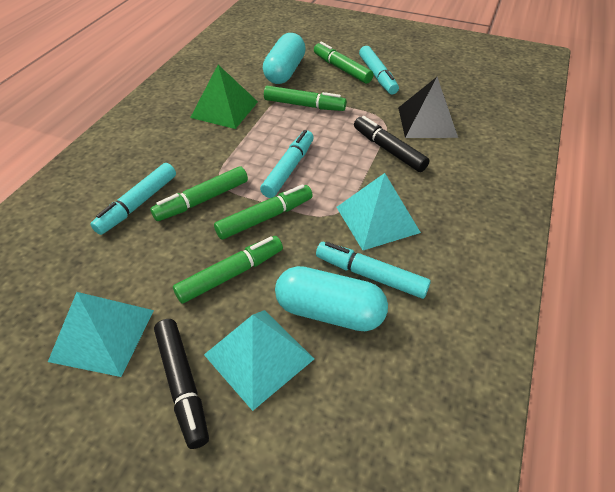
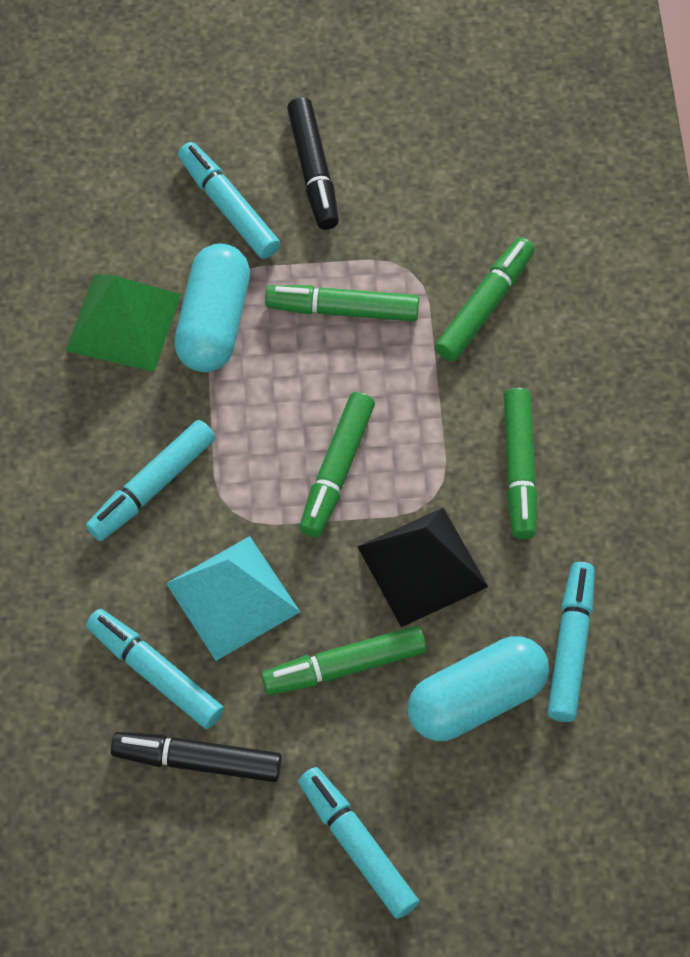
turquoise marker: [90,163,176,235] [260,130,314,198] [316,242,431,299] [359,46,399,95] = 4 -> [86,420,215,541] [86,609,224,729] [178,142,280,259] [298,767,419,919] [547,562,595,722] = 5
turquoise pyramid: [48,292,154,377] [204,310,314,411] [336,173,421,250] = 3 -> [166,536,300,661] = 1

